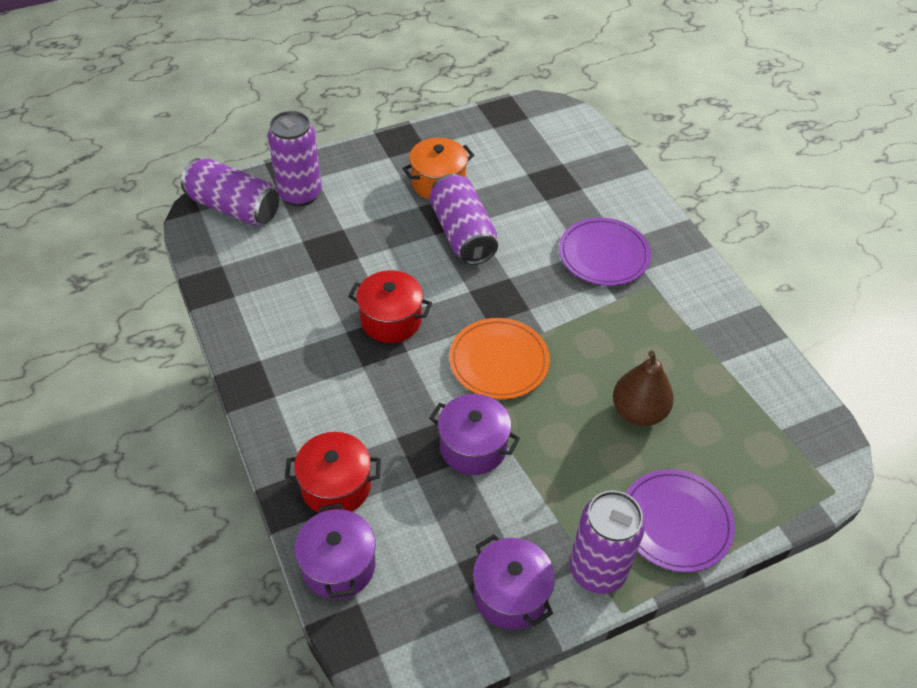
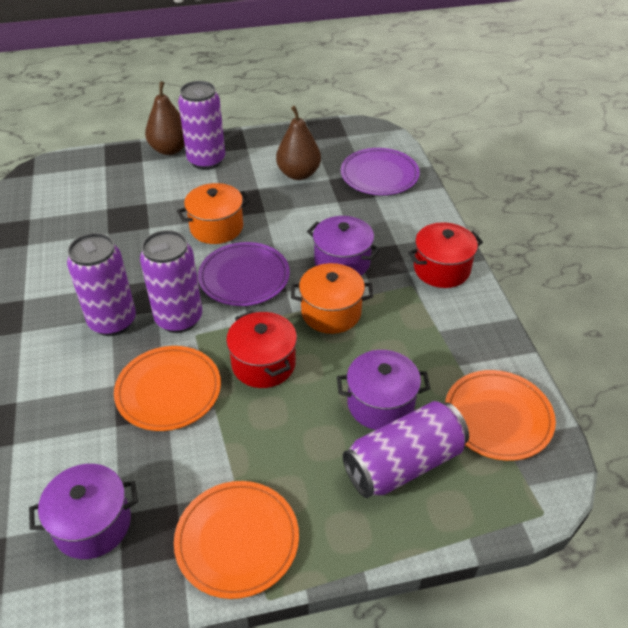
brown pear: [613,351,674,426] = 1 -> [145,81,185,155] [276,106,321,180] = 2
orange plate: [449,318,550,399] = 1 -> [114,346,221,431] [174,481,299,599] [445,370,556,461] = 3
orange pot: [402,138,474,200] = 1 -> [177,183,251,244] [291,263,373,334] = 2

